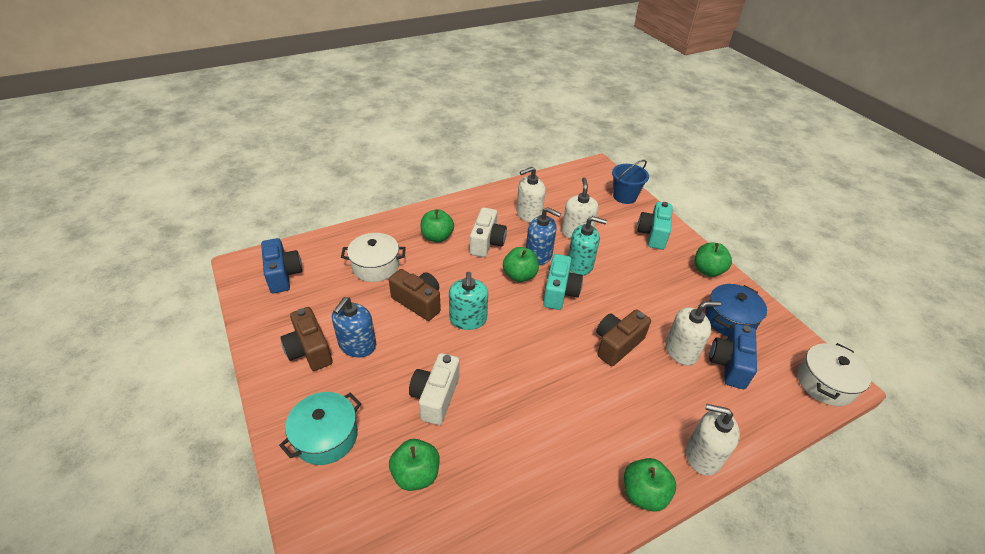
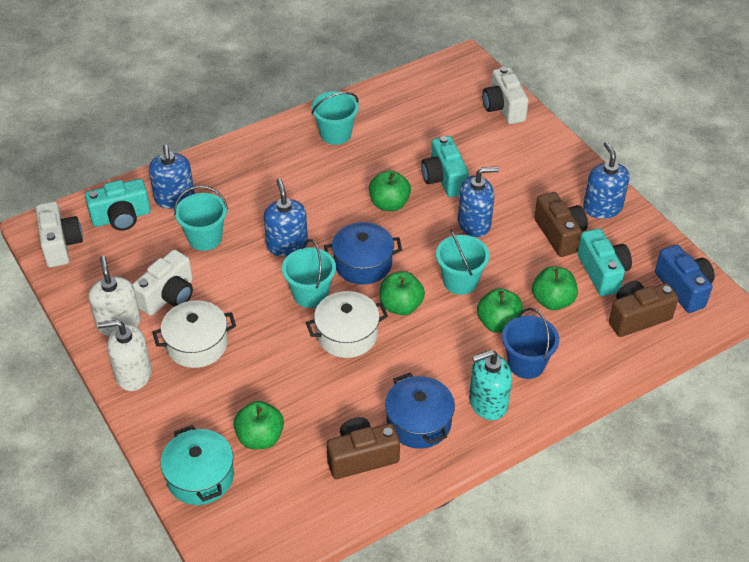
blue camera: [261,238,302,293] [709,324,757,389] = 2 -> [655,245,715,313] = 1
blue pot: [705,284,767,336] = 1 -> [324,222,402,285] [385,373,455,449] = 2
blue soap dispenser: [332,297,376,357] [526,207,561,265] = 2 -> [149,145,195,209] [264,178,308,257] [458,167,499,237] [583,142,629,219] = 4
turquoise bucket: none = 0 -> [174,186,228,251] [282,239,336,308] [311,91,359,145] [436,229,490,295] = 4
turquoise camera: [543,254,583,310] [637,202,673,250] = 2 -> [85,179,151,231] [421,136,469,198] [577,229,632,296] = 3
turquoise soap dispenser: [449,272,488,330] [568,216,607,275] = 2 -> [469,350,512,420] = 1
white camera: [409,353,460,425] [470,207,507,257] = 2 -> [35,201,83,267] [132,249,193,316] [482,67,529,124] = 3
white soap dispenser: [516,167,546,222] [562,177,598,239] [665,301,721,365] [686,404,740,476] = 4 -> [89,256,141,336] [97,320,152,391] = 2

